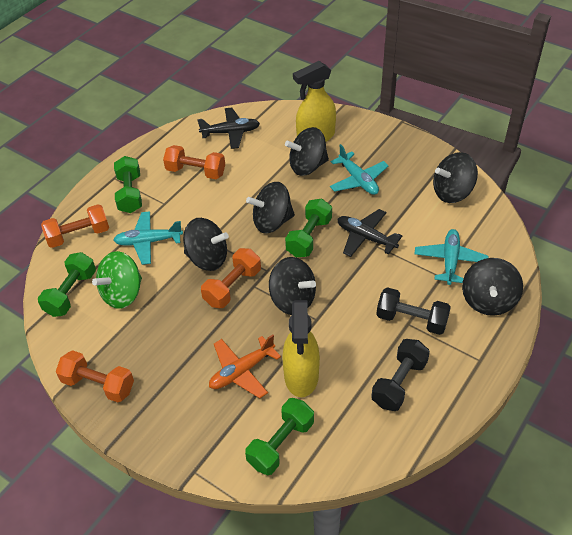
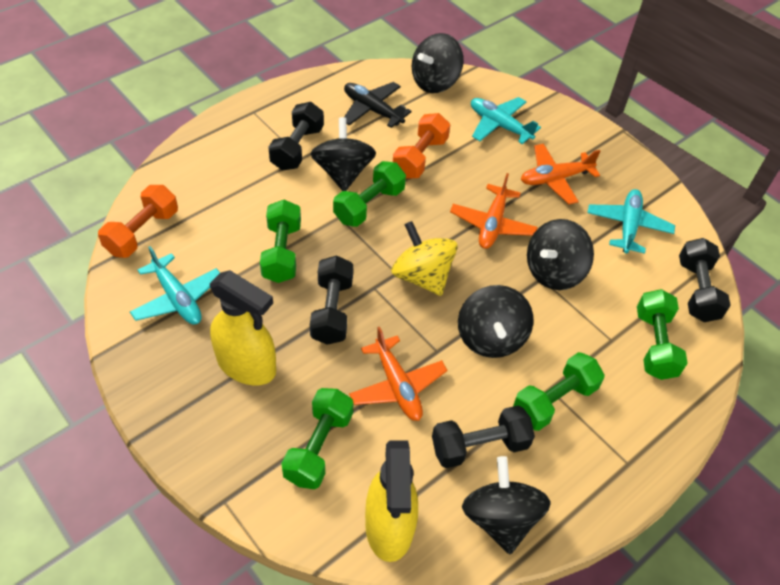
black dumbbell: [371,339,430,411] [376,287,451,335] = 2 -> [268,102,324,171] [310,256,353,345] [432,405,535,468] [679,238,731,322] = 4
black plane: [197,107,260,149] [338,209,402,257] = 2 -> [344,82,412,128] = 1
black spinning top: [183,218,229,271] [246,182,295,233] [269,257,316,315] [285,127,329,176] [433,152,478,203] [462,258,523,316] = 6 -> [311,117,376,191] [412,33,464,93] [458,285,533,358] [462,456,550,554] [527,219,594,290] = 5
green dumbbell: [38,252,96,317] [114,156,142,213] [245,398,314,475] [285,199,332,257] = 4 -> [260,200,301,283] [281,388,353,489] [333,161,406,227] [513,352,605,431] [637,289,688,380] = 5
green spinning top: [92,251,142,309] = 1 -> none = 0
orange dumbbell: [41,204,109,248] [56,350,134,402] [163,145,225,179] [201,248,261,308] = 4 -> [98,185,178,258] [393,113,450,179] = 2
orange plane: [209,334,281,398] = 1 -> [349,327,447,421] [450,173,538,249] [521,144,601,204] = 3
yellow spinning top: none = 0 -> [391,221,458,296] = 1

